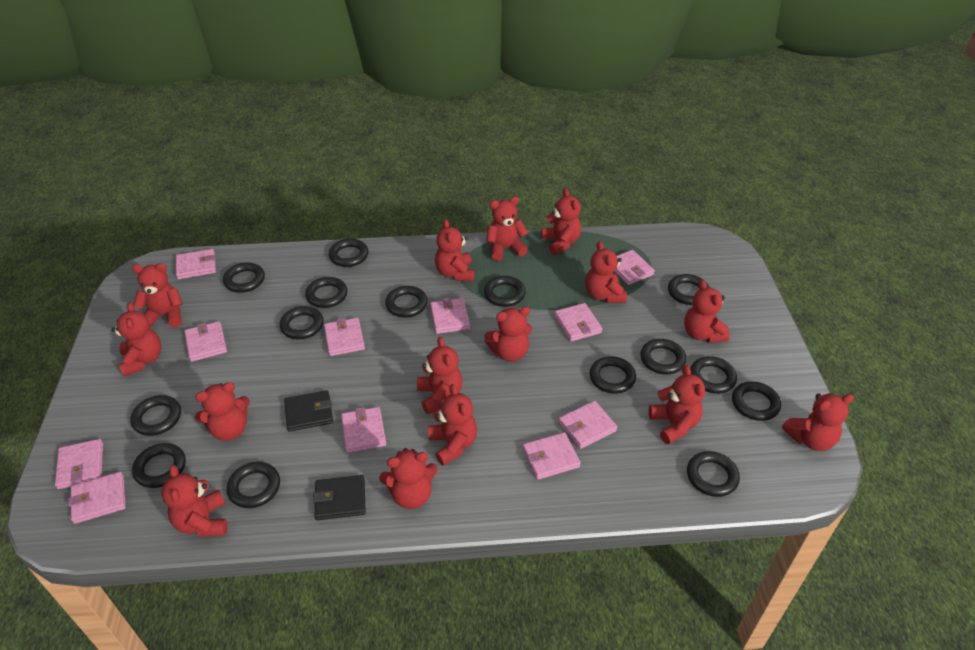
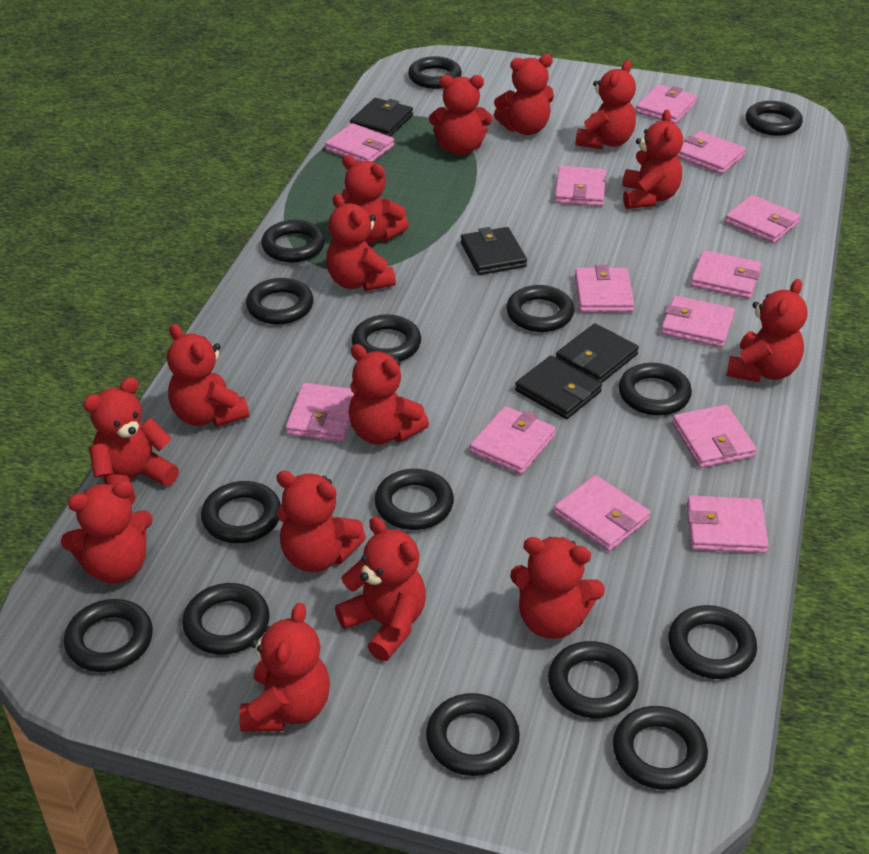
black wallet: [284,390,333,432] [313,475,366,520] = 2 -> [350,98,413,137] [461,227,527,275] [515,356,602,419] [556,323,639,383] = 4
pink wallet: [55,439,103,489] [68,472,126,524] [176,249,216,279] [184,321,227,362] [324,318,365,356] [341,407,386,453] [430,298,470,334] [523,432,581,480] [554,303,602,342] [558,401,617,449] [614,250,655,285] = 11 -> [286,383,354,442] [325,123,394,162] [470,406,556,475] [554,166,607,206] [554,475,651,551] [575,265,634,312] [636,84,697,124] [661,296,735,347] [672,404,756,468] [676,131,746,174] [687,495,769,553] [690,250,762,299] [725,195,800,244] = 13

